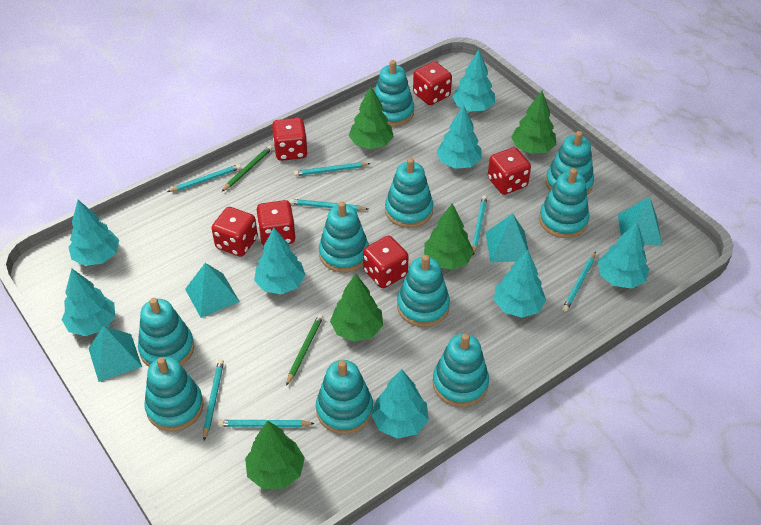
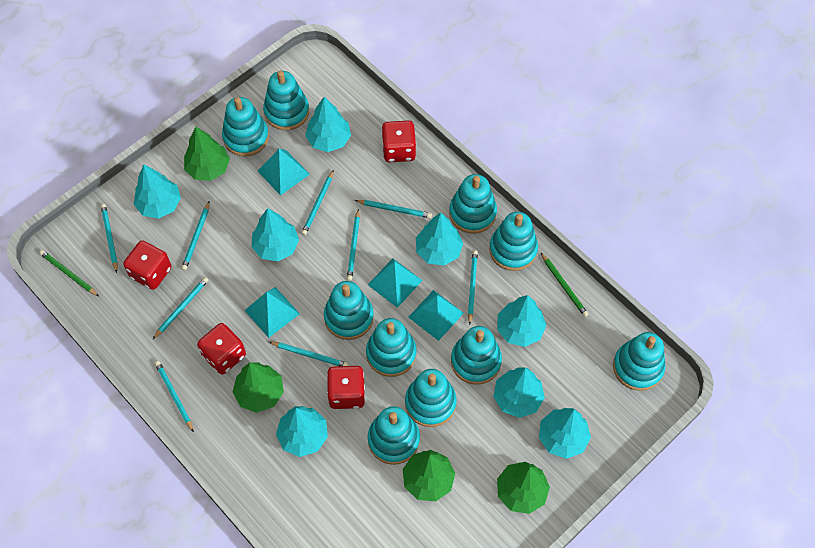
green tree: [245,420,305,489] [330,274,383,342] [349,86,394,149] [424,204,474,270] [511,91,556,154] = 5 -> [184,127,230,181] [233,362,284,413] [403,450,455,501] [497,462,550,514] = 4
red dice: [212,207,258,257] [257,200,296,246] [272,118,308,161] [363,236,409,288] [413,61,452,105] [488,147,531,195] = 6 -> [123,240,171,290] [197,323,246,375] [327,366,365,409] [381,120,416,163] = 4
turquoise pencil: [167,164,241,192] [203,359,224,441] [218,420,315,427] [290,199,368,211] [294,162,371,176] [472,195,487,255] [562,252,596,312] = 7 -> [101,204,118,273] [153,277,208,339] [155,361,194,432] [181,201,210,270] [269,342,348,366] [301,171,333,235] [347,209,360,281] [355,200,432,218] [468,250,478,325] = 9

